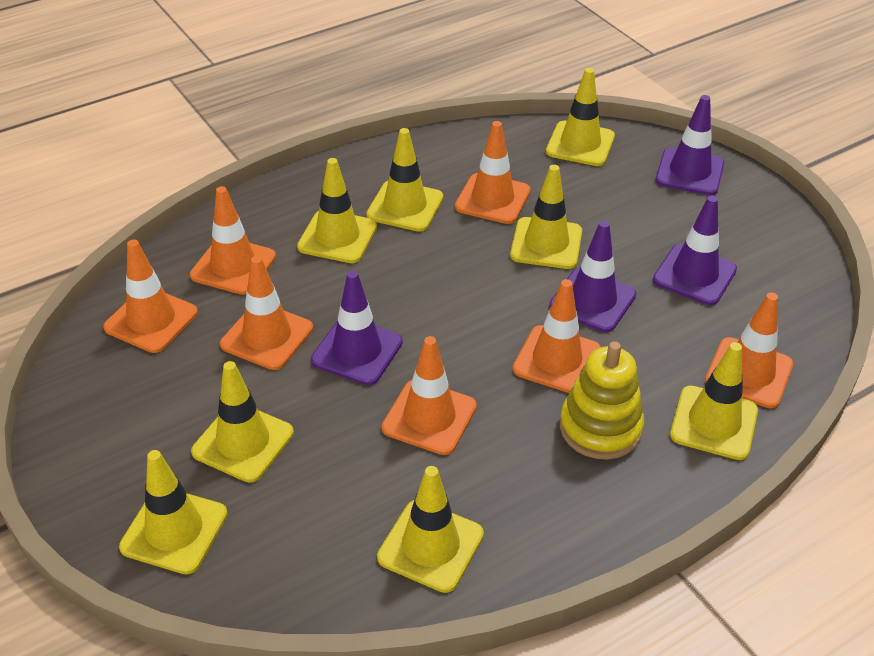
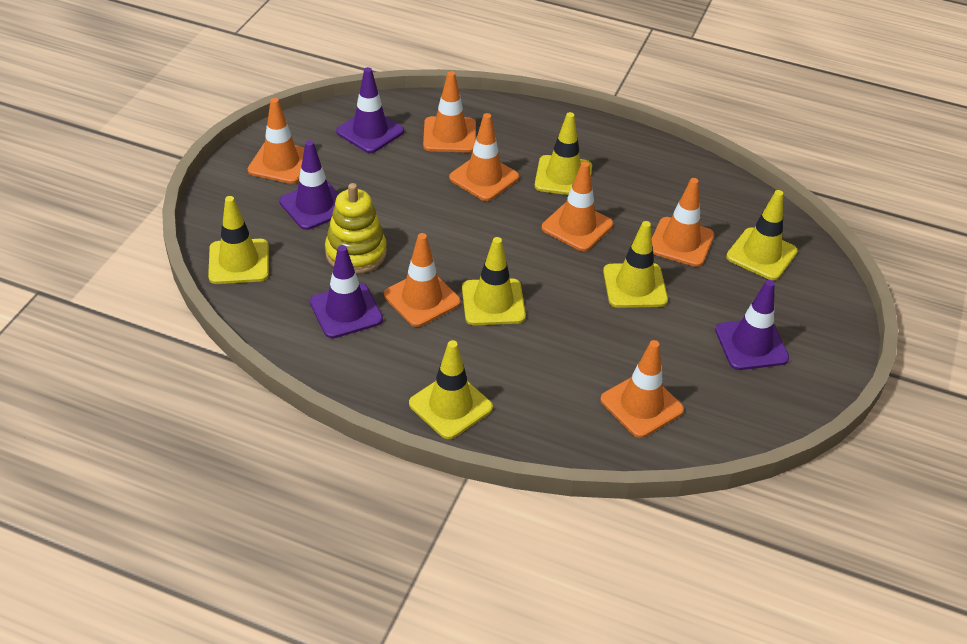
yellow traffic cone: [119,450,228,574] [191,361,294,483] [297,158,377,263] [366,128,443,232] [377,466,484,593] [510,165,582,269] [546,68,615,166] [670,342,758,460] = 8 -> [208,196,269,284] [409,340,493,439] [462,237,526,325] [535,112,592,195] [603,221,668,308] [726,190,798,280] = 6

